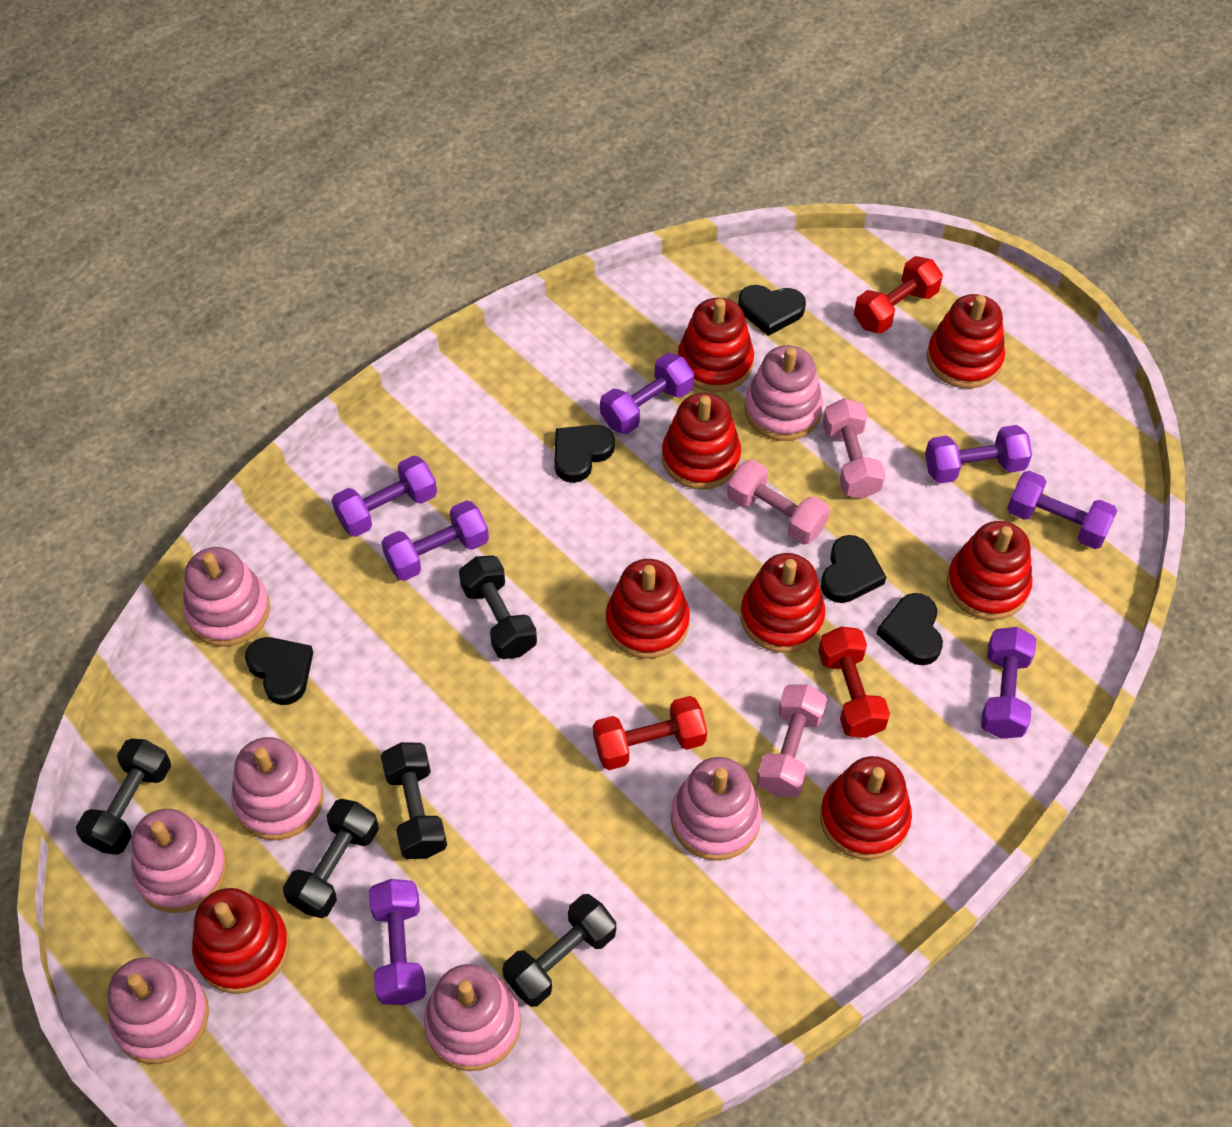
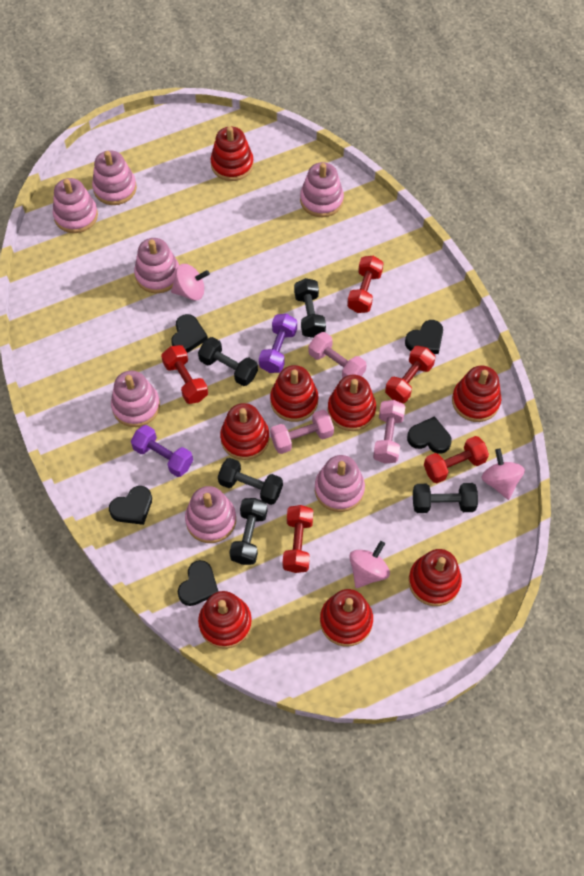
pink spinning top: none = 0 -> [171,264,210,301] [350,541,390,588] [482,449,525,500] = 3
purple dumbbell: [332,456,437,537] [369,879,426,1005] [381,500,489,581] [600,353,694,434] [925,425,1032,484] [981,627,1036,739] [1007,471,1117,549] = 7 -> [131,425,193,477] [259,314,297,373] = 2
red dumbbell: [593,696,707,770] [818,626,890,738] [854,256,943,334] = 3 -> [161,345,208,404] [283,505,313,573] [347,256,384,313] [385,346,435,403] [424,436,489,483] = 5

